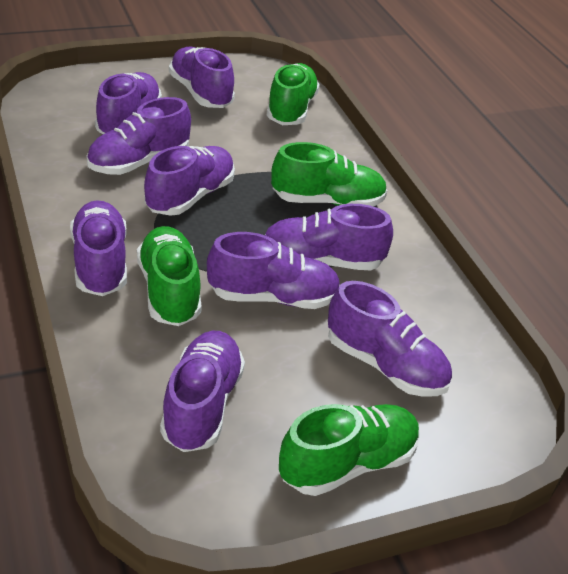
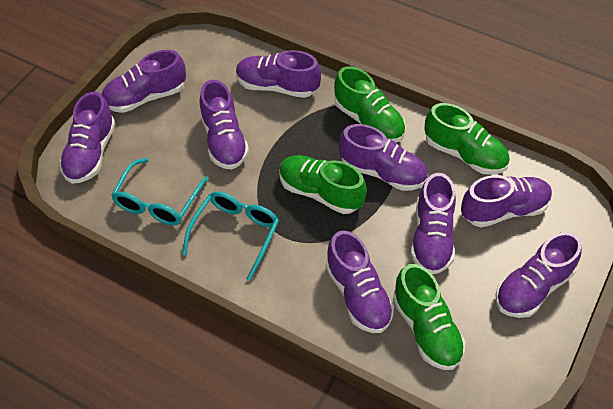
turquoise glasses: none = 0 -> [111,158,208,225] [182,191,279,281] = 2

